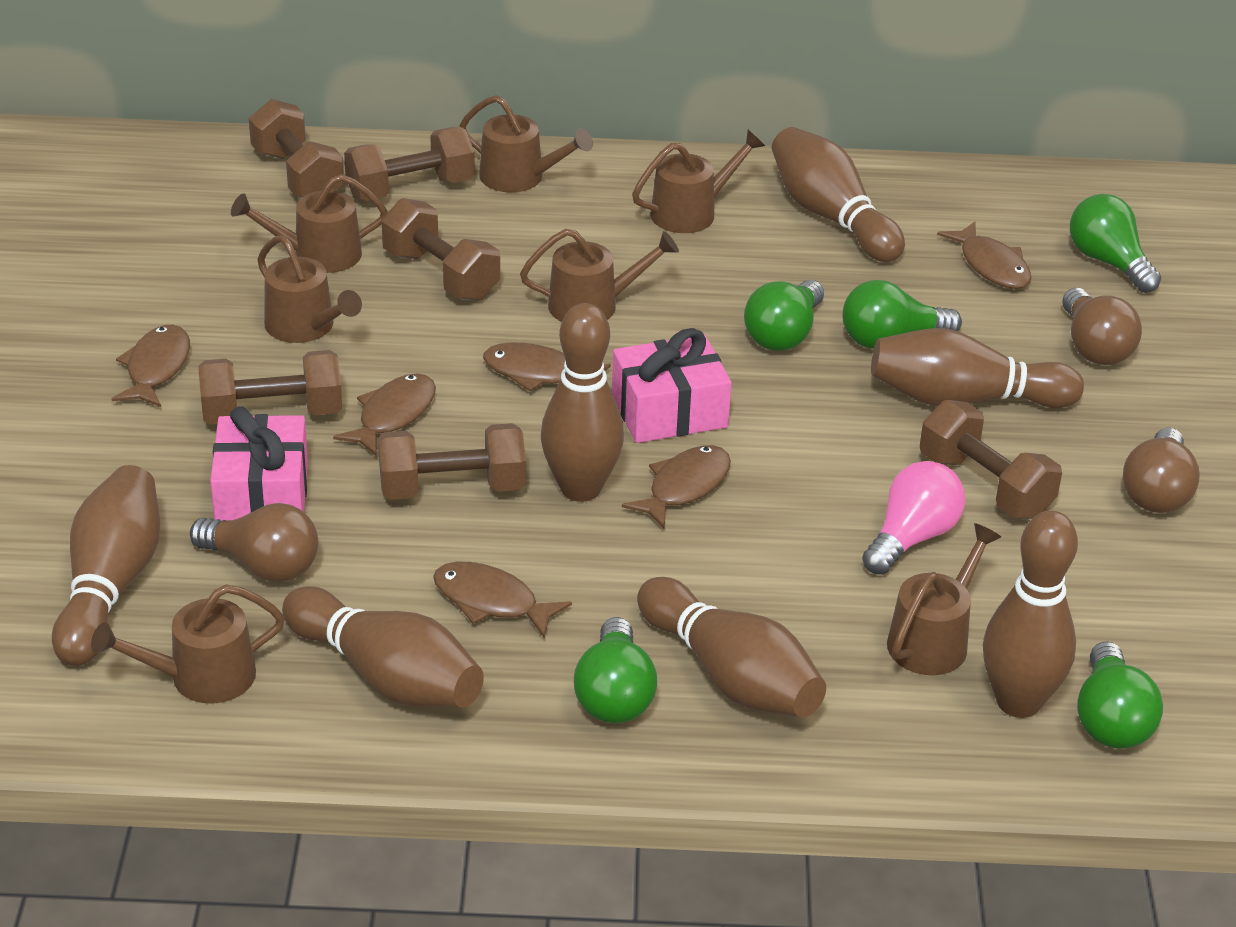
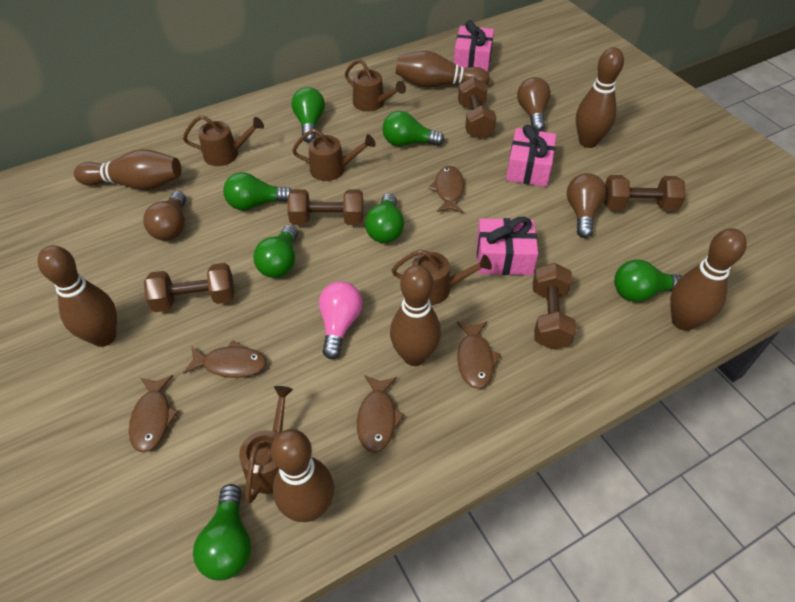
brown dumbbell: [199,350,342,425] [249,99,344,198] [344,127,475,201] [378,423,526,500] [382,198,500,301] [920,400,1062,519] = 6 -> [144,263,234,312] [287,189,363,225] [458,77,496,139] [533,263,576,349] [604,175,685,211] = 5
brown fish: [111,325,190,407] [333,373,436,457] [433,562,572,638] [483,342,611,391] [622,445,731,529] [937,221,1032,289] = 6 -> [129,375,179,452] [183,340,267,378] [357,375,405,452] [429,166,464,213] [457,321,501,389] = 5
brown watering can: [91,584,285,704] [231,174,388,273] [257,235,362,343] [459,95,593,193] [520,229,679,322] [632,130,765,233] [887,523,1001,675] = 7 -> [183,115,264,166] [239,386,293,503] [292,129,376,181] [345,59,406,112] [392,249,492,305] = 5
green light bulb: [574,617,657,723] [744,280,824,351] [843,280,962,349] [1070,194,1161,293] [1077,641,1163,749] = 5 -> [193,484,251,581] [223,172,292,210] [253,225,298,278] [292,87,325,143] [365,193,404,243] [382,111,445,146] [614,260,682,302] = 7
pink gift: [210,406,308,521] [612,328,732,443] = 2 -> [454,20,494,72] [477,217,538,275] [506,125,556,187] = 3

